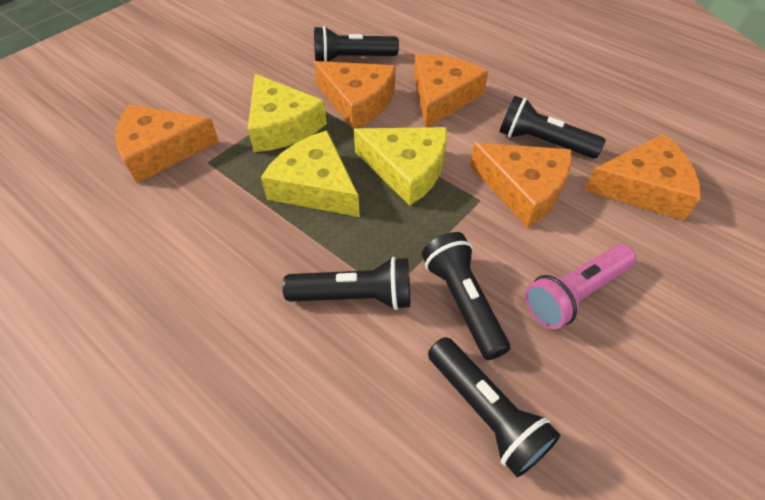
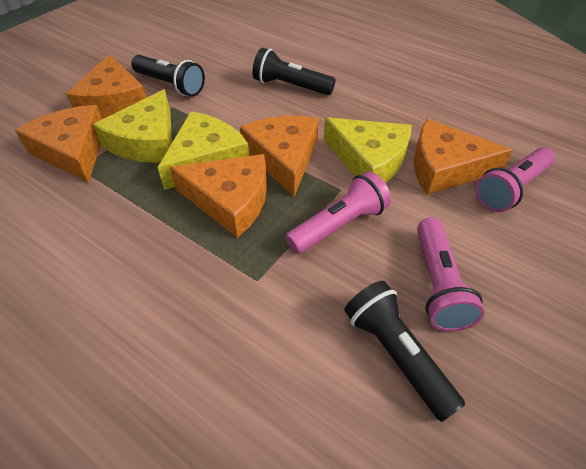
black flashlight: [283,257,410,310] [314,26,399,62] [422,232,510,360] [428,337,561,477] [500,96,606,158] = 5 -> [131,55,205,97] [252,48,336,95] [344,281,465,422] = 3
pink flashlight: [524,244,636,329] = 1 -> [285,171,391,254] [417,217,485,332] [475,147,555,212] = 3

